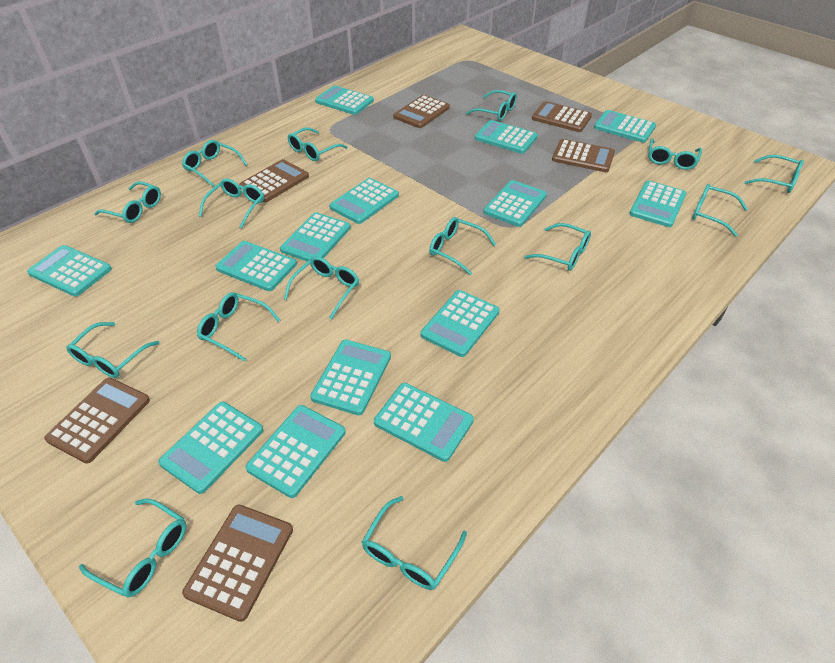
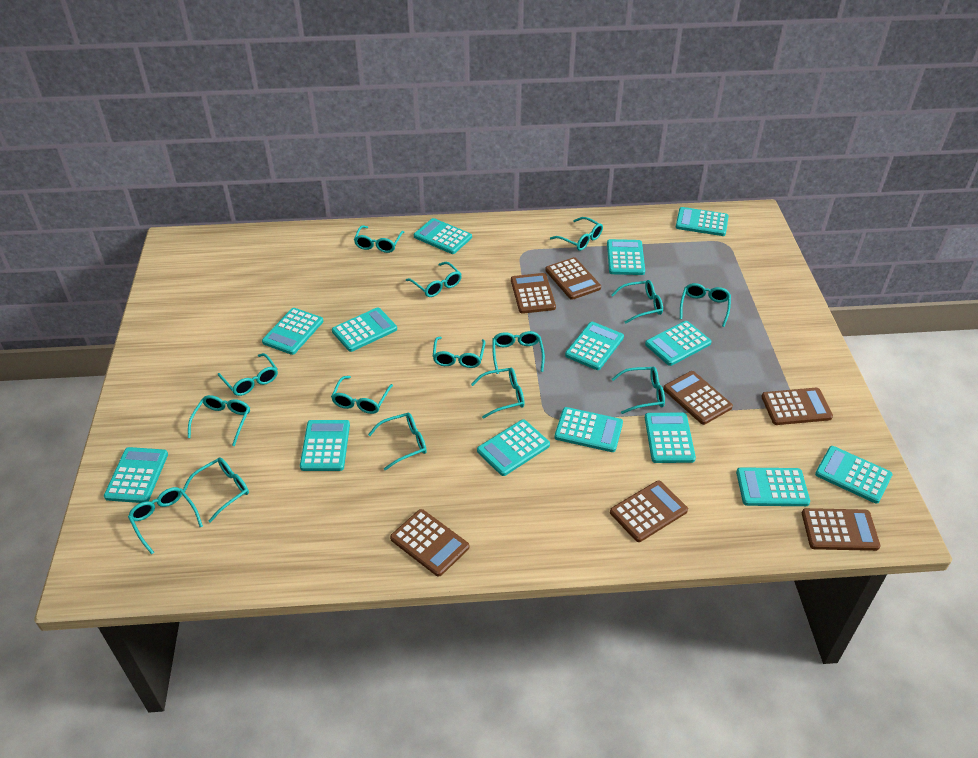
brown calculator: [44,377,150,464] [182,505,293,622] [239,159,309,202] [393,95,450,128] [532,101,592,132] [552,139,615,172] = 6 -> [390,509,469,577] [511,273,556,314] [545,257,601,300] [610,481,688,542] [663,371,733,425] [761,388,833,425] [802,508,880,551] = 7

